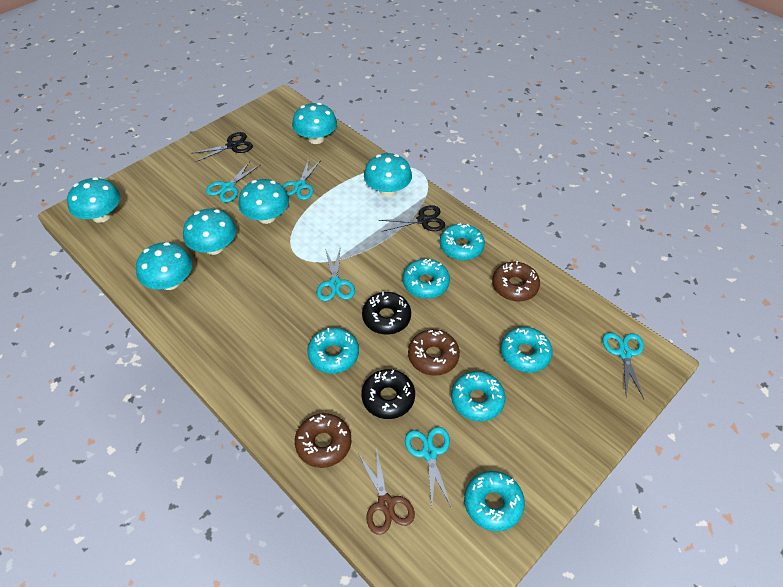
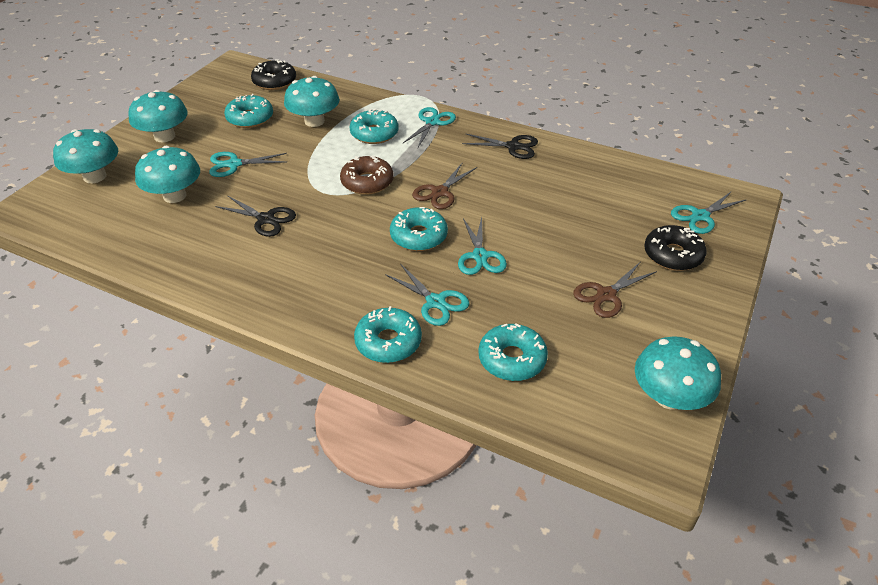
brown donut: [295,413,351,468] [408,329,460,376] [492,261,540,302] = 3 -> [340,156,393,195] = 1
brown scissors: [358,447,415,535] = 1 -> [412,162,477,209] [573,262,657,318] = 2
turquoise donut: [307,328,359,374] [403,259,450,299] [440,223,485,260] [451,371,506,422] [464,471,525,531] [500,327,552,373] = 6 -> [224,94,273,128] [349,109,399,144] [354,306,422,363] [390,207,448,251] [478,323,548,381] = 5
turquoise mushroom: [67,177,120,223] [136,242,192,290] [183,209,236,255] [238,179,289,224] [292,103,337,144] [364,153,412,197] = 6 -> [53,129,118,183] [128,90,188,142] [135,146,200,203] [284,76,339,127] [635,336,721,410] = 5

